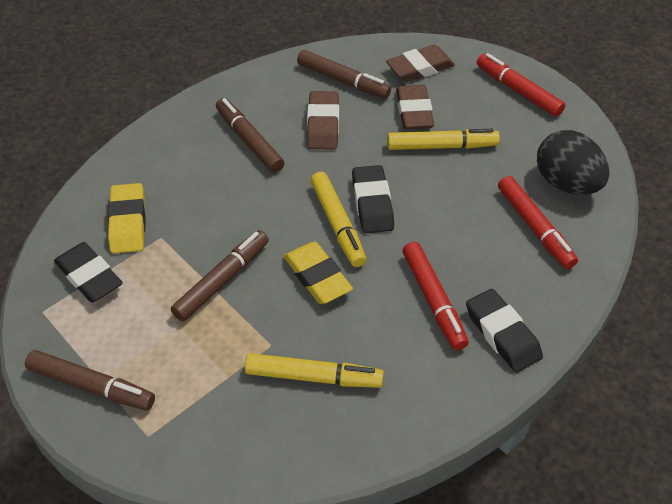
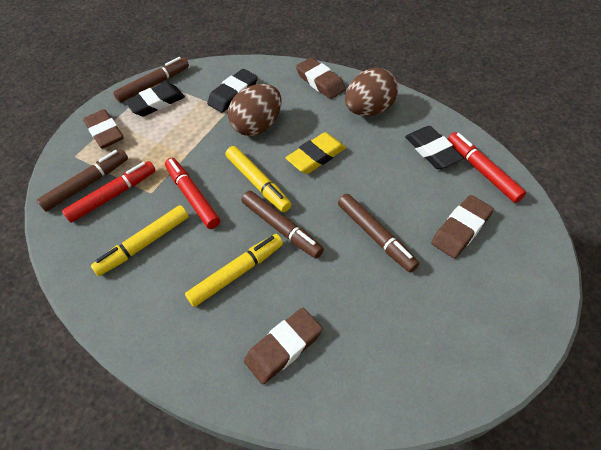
black egg: [537,130,609,195] = 1 -> none = 0
brown egg: none = 0 -> [228,84,281,136] [345,68,398,116] = 2
brown eraser: [307,91,339,149] [386,45,455,82] [396,85,434,130] = 3 -> [83,109,123,149] [244,308,323,384] [296,58,346,99] [431,195,494,258] = 4
yellow eraser: [108,183,146,254] [284,242,353,304] = 2 -> [286,132,346,174] = 1

